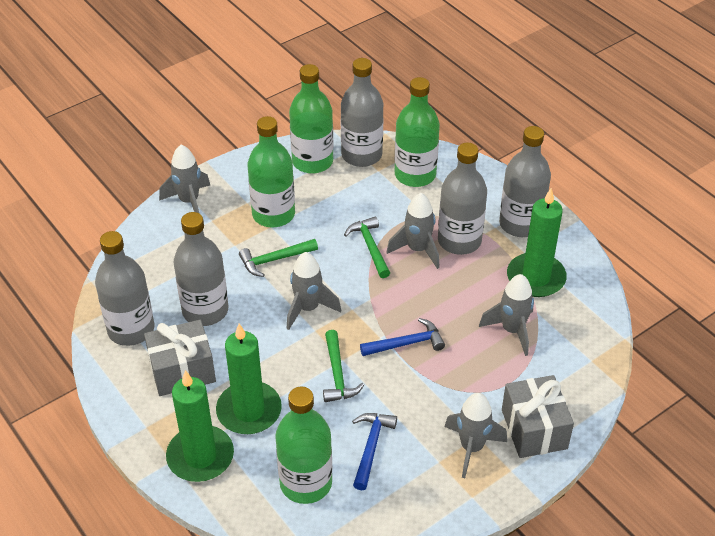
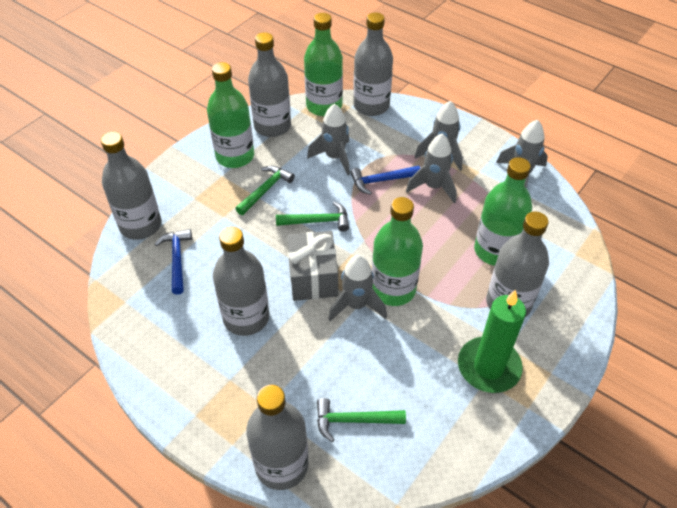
green candle: [166,370,234,482] [216,324,282,434] [507,188,567,297] = 3 -> [458,290,526,393] = 1
grey bottle: [95,231,154,346] [174,212,228,326] [341,58,383,167] [438,143,487,255] [499,126,551,237] = 5 -> [101,132,161,240] [213,227,269,336] [246,385,309,490] [248,32,291,137] [353,12,393,116] [486,211,549,317] = 6
grey gift: [144,320,216,396] [502,375,574,458] = 2 -> [287,231,338,301] = 1

